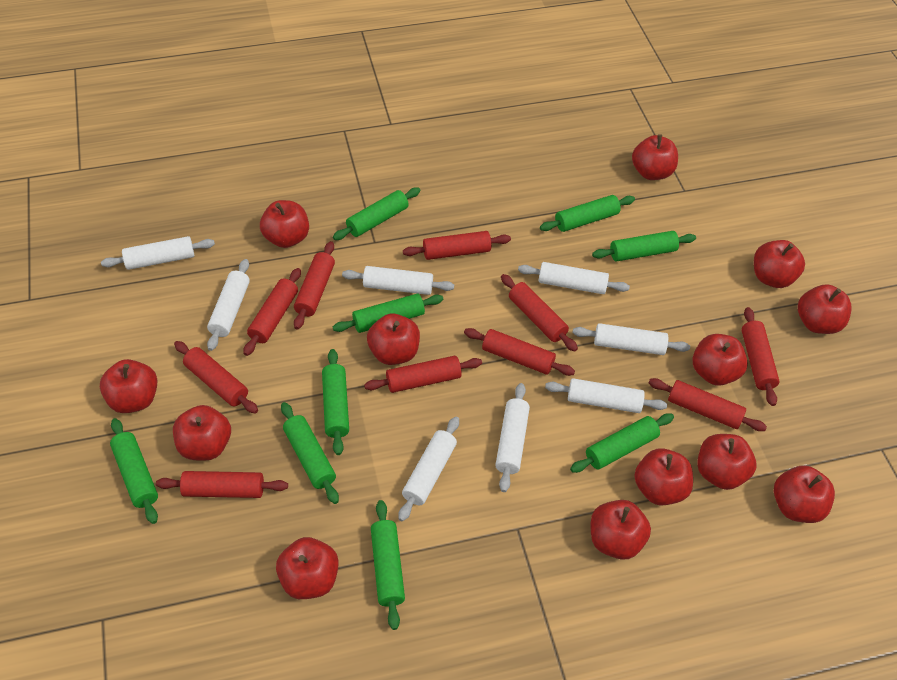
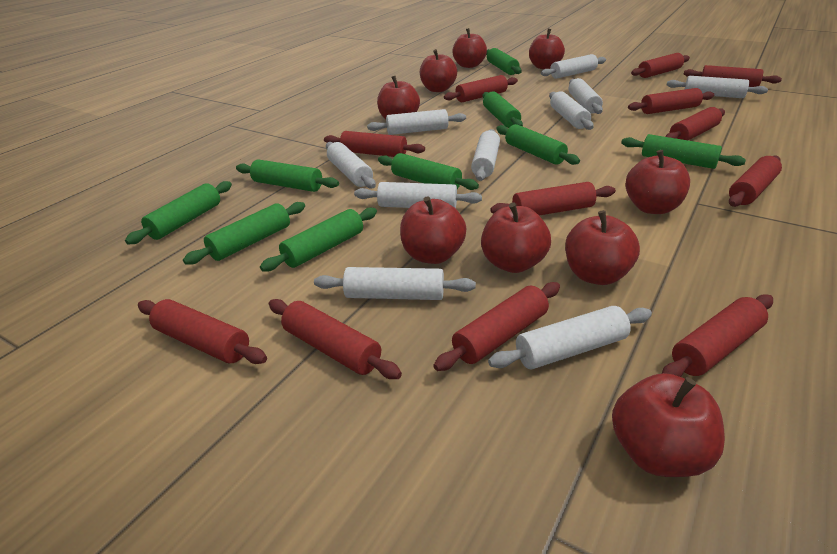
red apple: [100,359,158,413] [173,405,231,460] [260,200,309,248] [276,537,339,599] [367,314,420,365] [591,500,651,560] [632,134,678,180] [634,448,693,506] [693,334,748,386] [697,434,756,490] [754,240,805,288] [774,466,835,523] [798,284,851,334] = 13 -> [377,76,420,119] [400,196,466,264] [420,49,457,92] [453,28,487,68] [481,202,551,273] [529,29,565,69] [565,210,640,285] [612,373,725,477] [626,150,690,214] = 9
red rolling pin: [156,471,288,498] [174,341,258,413] [243,268,301,356] [294,241,335,329] [364,356,482,393] [403,231,511,260] [464,328,575,376] [501,274,578,352] [649,378,767,431] [741,307,780,406] = 10 -> [138,299,267,364] [269,299,402,379] [324,131,425,157] [433,282,560,371] [444,75,518,102] [490,182,616,216] [628,88,714,114] [631,53,690,78] [662,294,773,377] [665,107,725,140] [684,65,782,87] [729,156,782,207] = 12
white rolling pin: [101,236,215,270] [207,259,250,351] [342,266,454,295] [398,416,459,521] [495,383,530,492] [518,262,630,294] [545,378,667,413] [573,323,690,355] = 8 -> [314,267,476,300] [326,142,376,189] [354,182,482,208] [367,109,466,135] [471,129,500,181] [488,306,652,369] [541,54,606,79] [549,91,594,130] [569,78,603,114] [667,76,768,98] = 10

